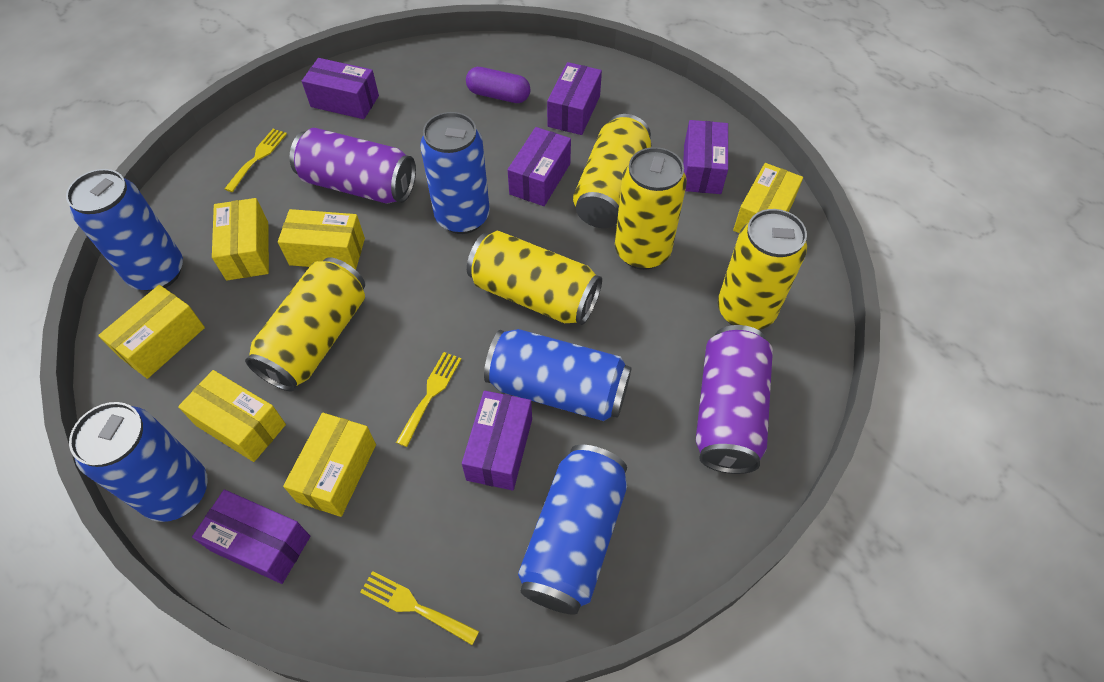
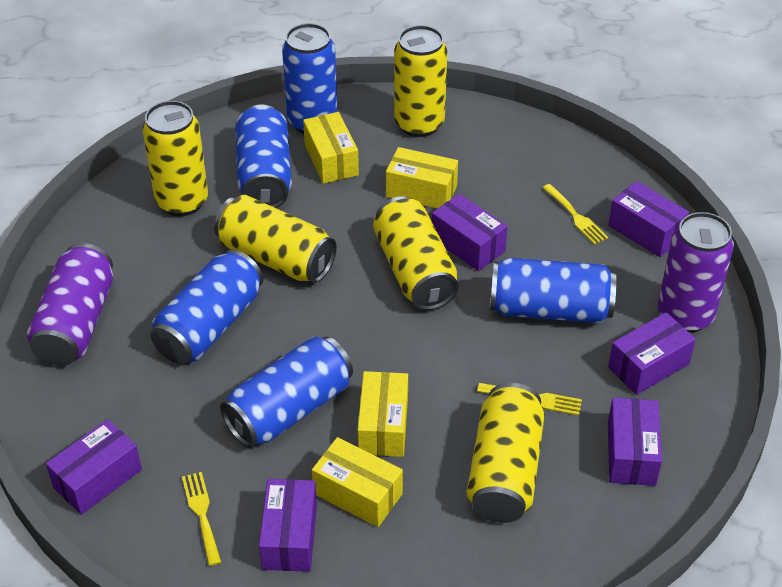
purple capsule: [466,67,531,103] = 1 -> none = 0
yellow box: [98,285,205,379] [178,370,286,462] [212,198,269,280] [278,209,365,270] [283,413,376,517] [733,163,803,233] = 6 -> [303,112,359,184] [312,437,403,527] [358,371,408,457] [386,147,458,209] = 4

